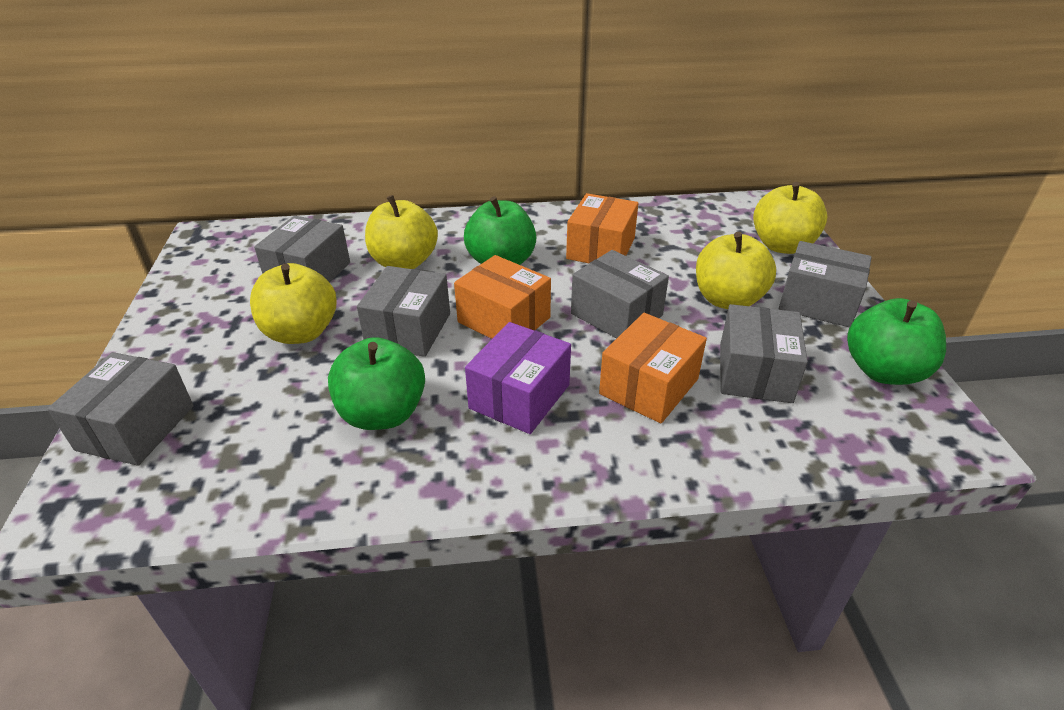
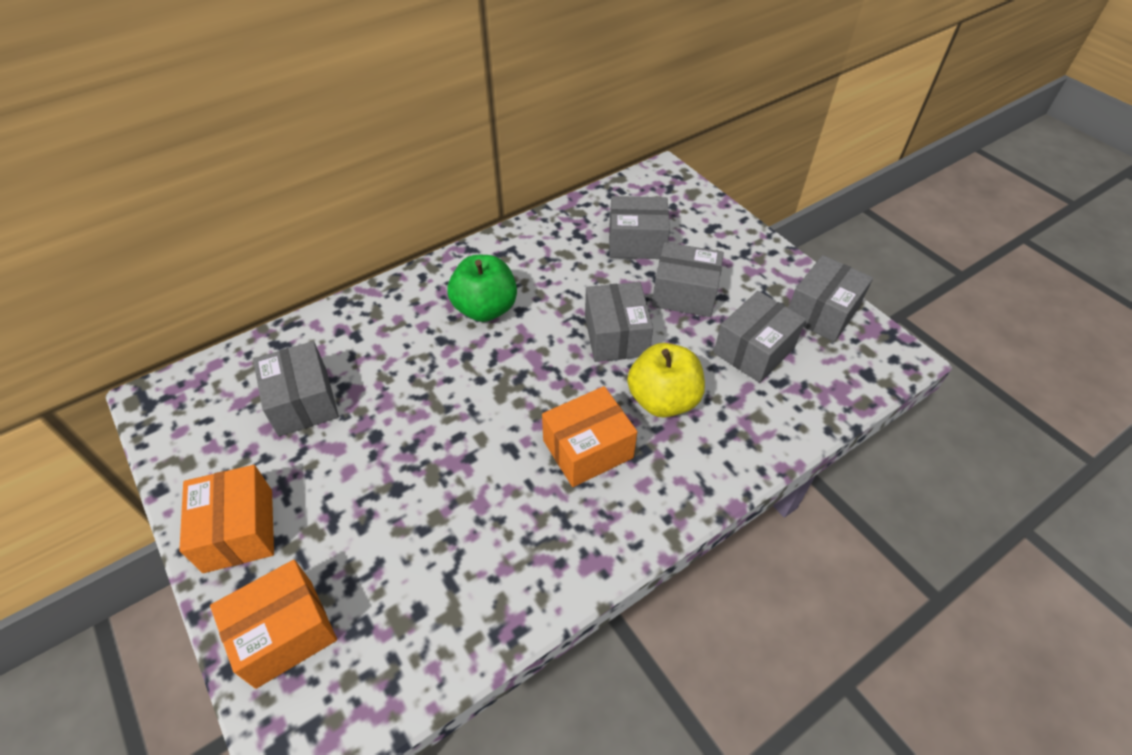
green apple: [328,337,425,430] [464,196,536,265] [847,298,946,385] = 3 -> [448,255,517,322] = 1
purple box: [465,322,571,434] = 1 -> none = 0
yellow apple: [250,263,337,344] [365,195,438,269] [696,232,776,309] [753,182,827,254] = 4 -> [627,343,705,418] = 1

